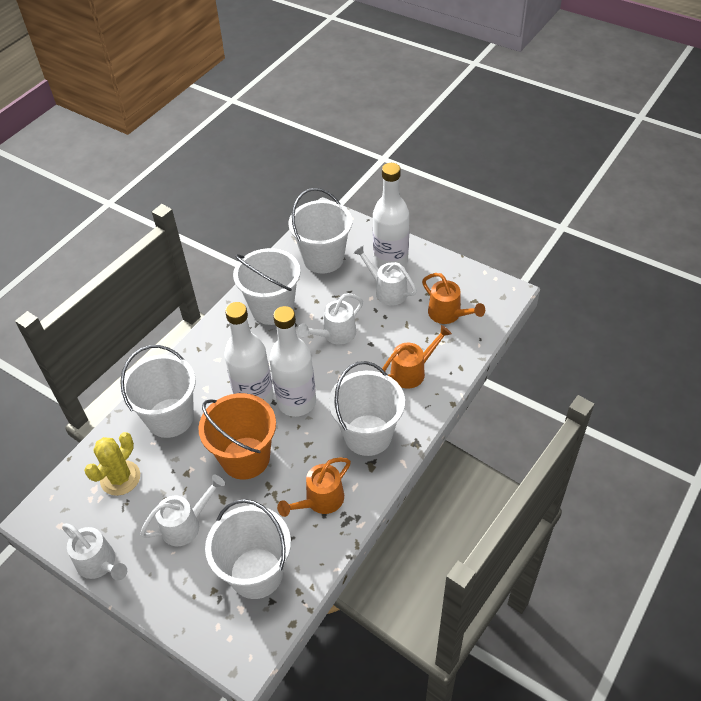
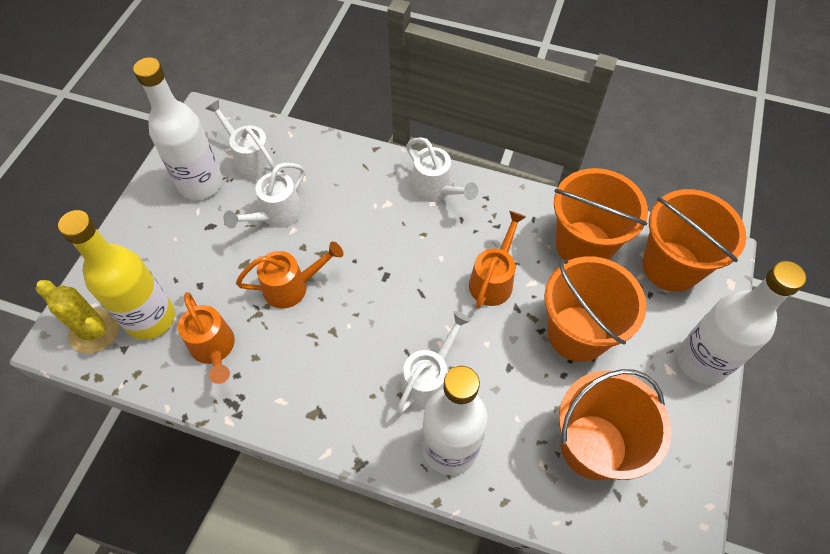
orange bucket: [198,393,276,480] = 1 -> [544,256,647,362] [554,168,648,260] [559,369,671,480] [643,189,746,292] = 4
white bucket: [120,345,196,438] [205,499,291,599] [233,248,300,325] [289,188,352,274] [329,361,405,456] = 5 -> none = 0
yellow bottle: none = 0 -> [58,210,175,340] = 1

